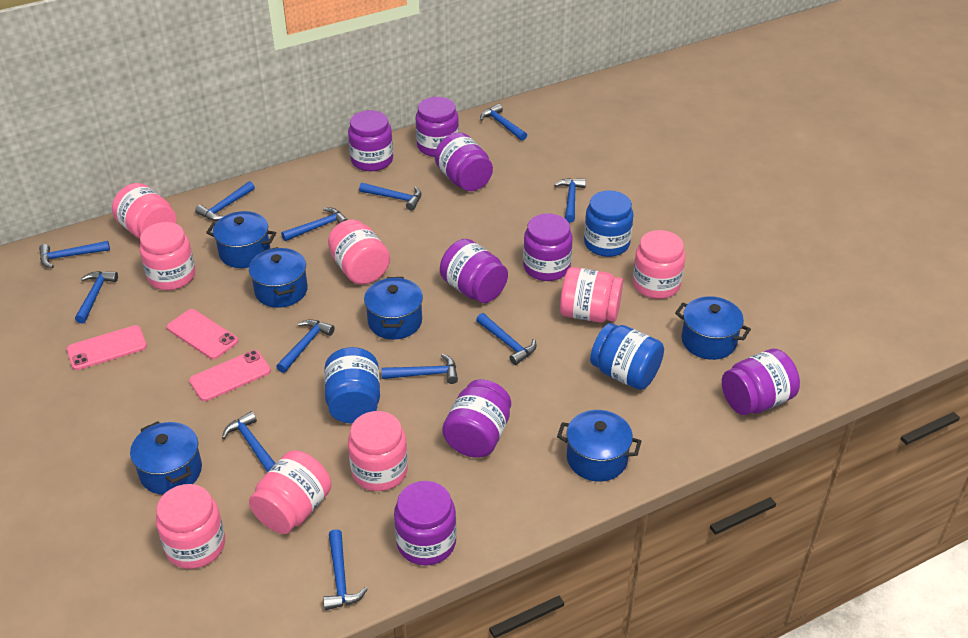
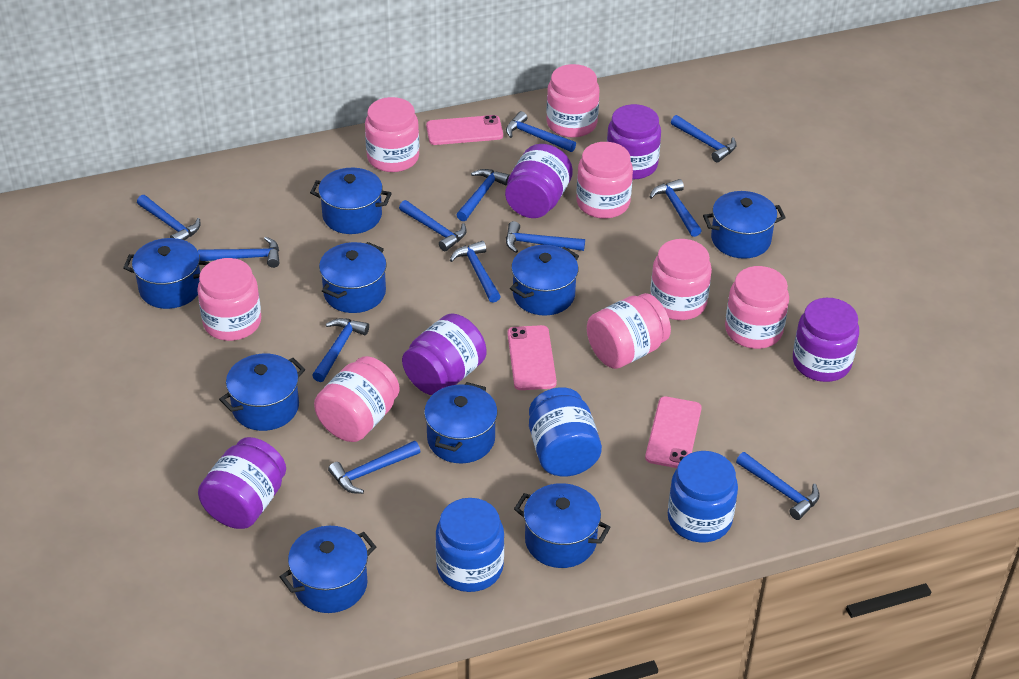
blue pot: [130,421,202,495] [206,211,276,268] [249,247,308,308] [364,277,423,340] [557,410,641,482] [675,296,751,360] = 6 -> [123,238,210,309] [219,354,305,431] [280,526,376,613] [310,168,392,234] [319,242,387,313] [424,382,498,463] [510,245,579,316] [514,483,611,568] [703,191,786,259] = 9
purple jar: [348,110,393,171] [394,481,457,565] [416,97,459,157] [435,132,493,191] [440,239,508,303] [442,379,511,458] [523,213,573,281] [722,349,800,415] = 8 -> [198,437,286,529] [402,313,486,395] [505,144,573,218] [607,104,661,180] [793,298,859,382] = 5

